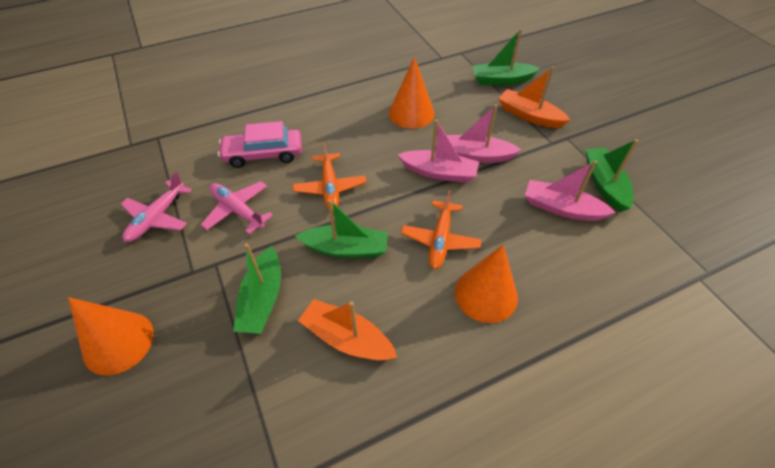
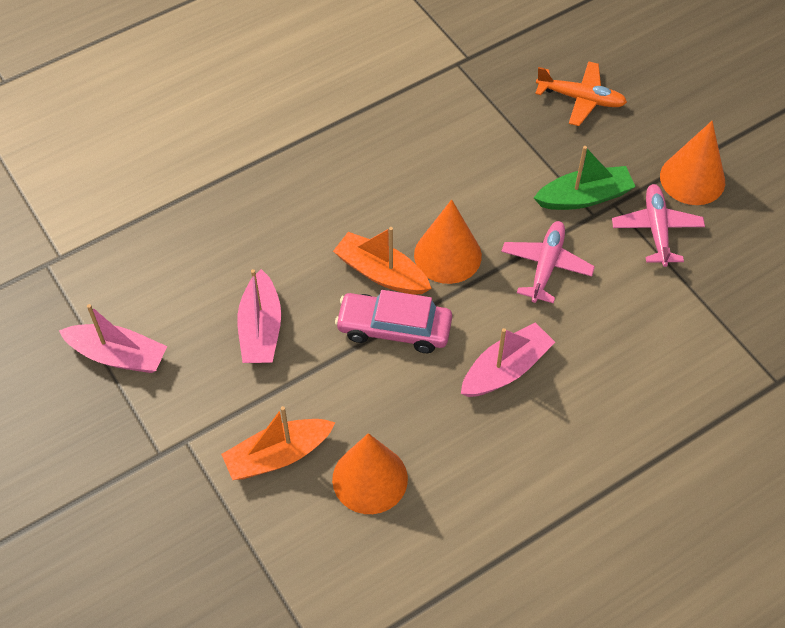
green boat: [233,244,281,334] [295,199,388,258] [472,29,540,85] [585,139,638,212] = 4 -> [534,146,636,210] = 1
orange plane: [293,142,366,211] [401,190,482,269] = 2 -> [535,61,627,126] = 1

